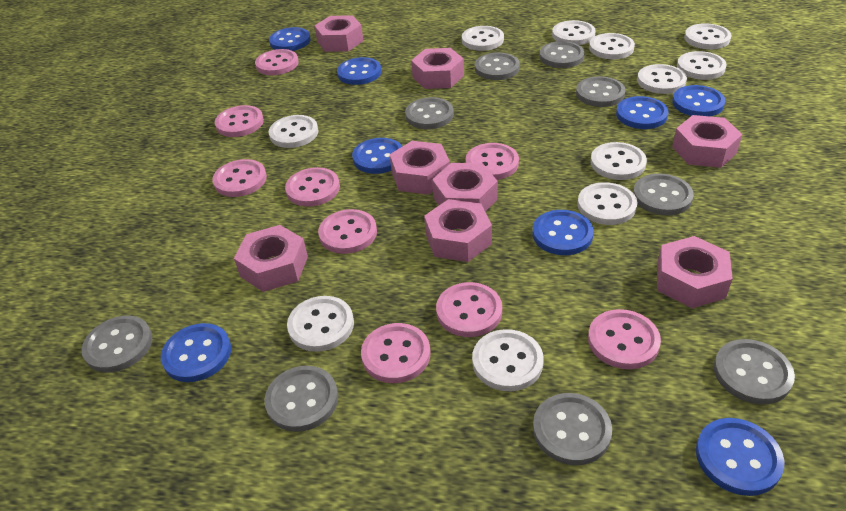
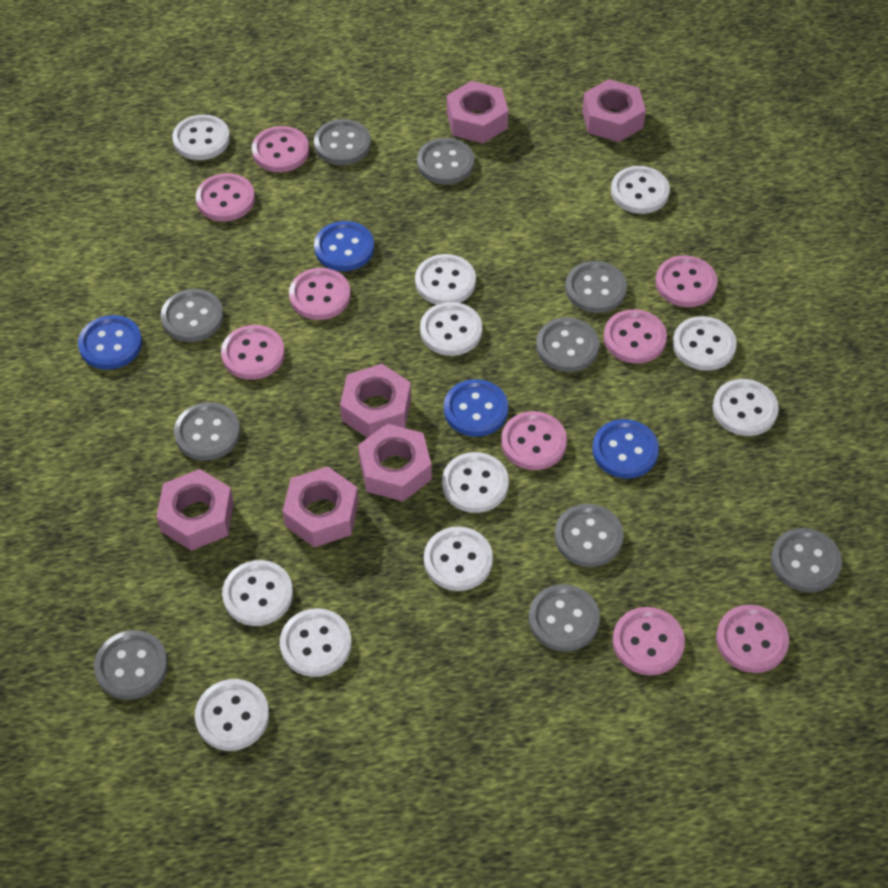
blue button: [161,323,231,382] [269,27,311,51] [337,57,381,85] [352,138,402,174] [533,210,594,255] [616,96,669,129] [672,85,725,116] [696,418,784,496] = 8 -> [78,315,142,370] [314,221,374,271] [444,379,508,437] [592,419,659,478] = 4
grey button: [82,315,153,373] [264,366,338,432] [405,97,454,129] [475,52,520,80] [533,393,612,465] [539,41,585,68] [576,76,625,107] [633,173,694,216] [714,339,795,404] = 9 -> [94,630,168,700] [161,289,224,342] [174,402,240,461] [314,119,371,165] [417,138,474,184] [529,584,600,652] [536,317,599,372] [555,504,624,567] [565,261,627,313] [771,528,842,592] = 10
pink nut: [234,225,308,292] [314,15,363,52] [390,141,450,195] [411,48,464,89] [424,199,492,262] [432,163,498,212] [657,236,733,308] [672,115,743,168] = 8 -> [156,469,234,551] [282,467,359,547] [340,364,411,438] [358,424,432,501] [447,81,509,143] [582,79,646,142] = 6

